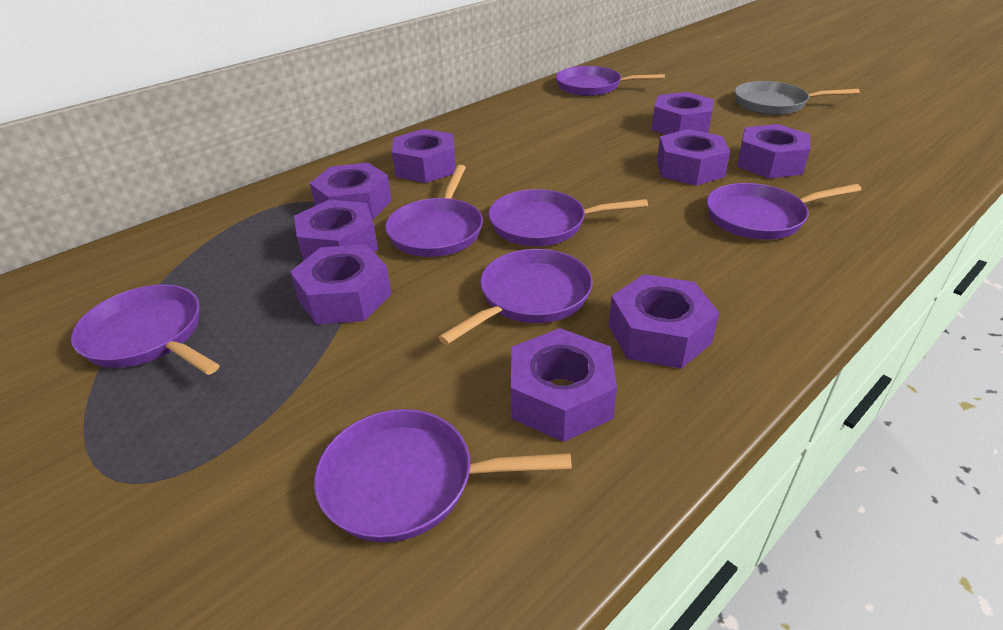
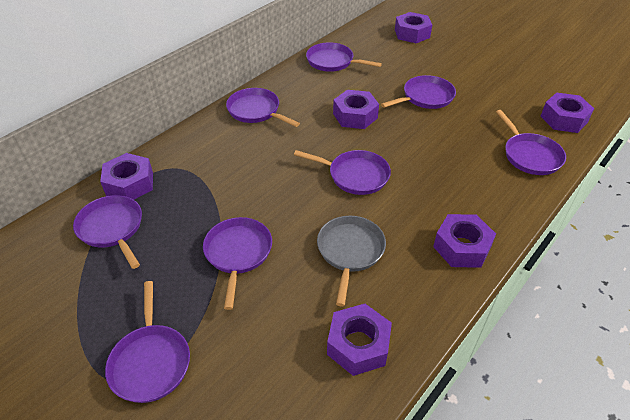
purple nut: [290,244,391,324] [294,200,378,261] [310,163,392,219] [392,129,456,183] [511,328,617,442] [609,274,719,369] [652,92,714,135] [657,129,730,186] [737,124,810,178] = 9 -> [100,153,153,200] [327,304,392,376] [333,90,379,129] [395,12,432,43] [433,214,496,268] [541,92,594,133] = 6
purple pan: [71,285,220,375] [314,409,572,542] [385,165,483,257] [438,249,593,345] [488,189,648,246] [556,66,665,96] [707,183,861,240] = 7 -> [73,195,142,269] [105,281,190,403] [203,217,272,310] [226,88,300,127] [294,150,391,195] [306,42,382,72] [381,75,456,109] [496,110,566,175] = 8

